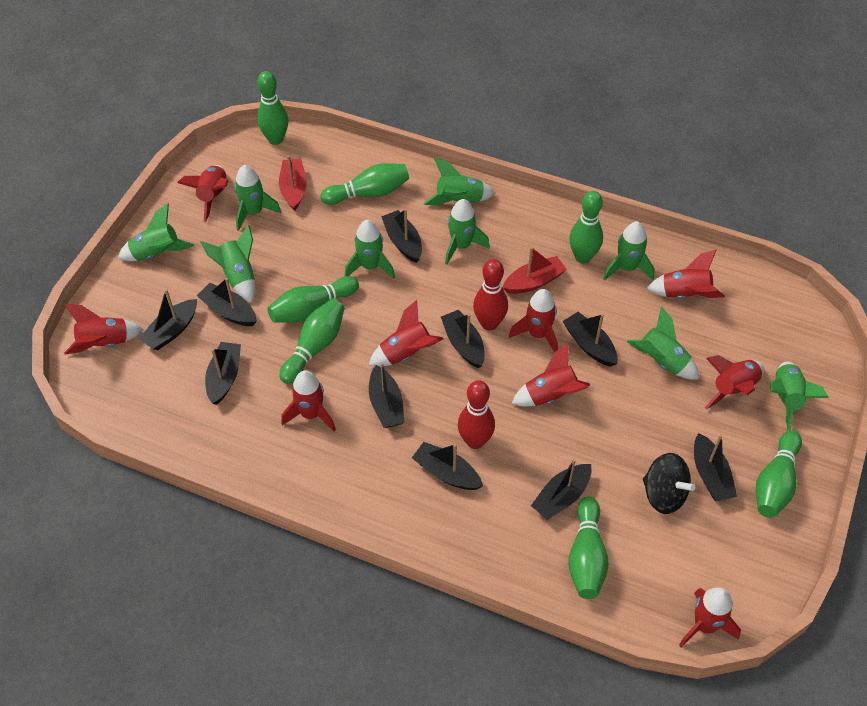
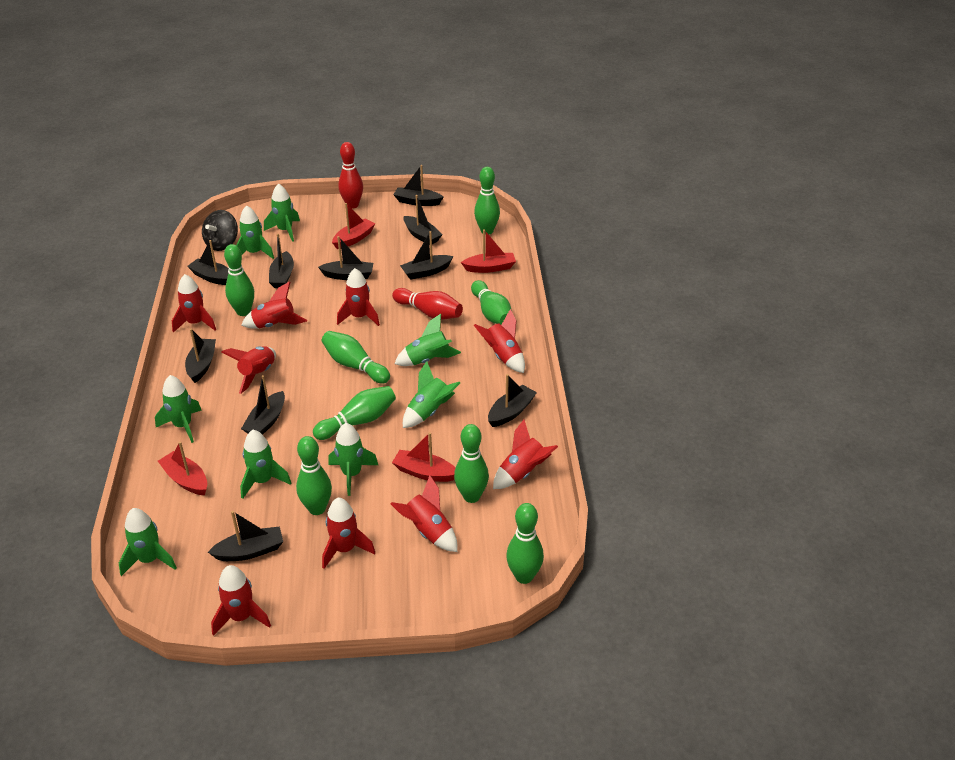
green bowling pin: [257,71,288,145] [268,276,359,323] [279,299,345,384] [320,163,409,205] [568,496,609,599] [569,191,603,263] [756,430,802,518] = 7 -> [224,244,254,316] [296,436,332,515] [313,386,396,440] [322,331,390,384] [454,424,489,503] [471,280,512,325] [474,167,500,235] [506,503,544,584] = 8
green rocket: [118,204,194,261] [200,225,255,303] [234,165,281,231] [345,220,395,279] [424,158,495,205] [445,199,490,265] [603,221,654,280] [627,307,699,379] [770,362,829,431] = 9 -> [119,508,177,576] [155,375,202,443] [236,205,274,259] [240,430,291,499] [264,184,300,242] [328,423,378,496] [394,314,461,366] [403,361,460,428] = 8
red boat: [279,155,307,211] [502,247,567,294] = 2 -> [158,441,207,495] [332,203,376,249] [392,432,456,482] [461,229,516,273] = 4

